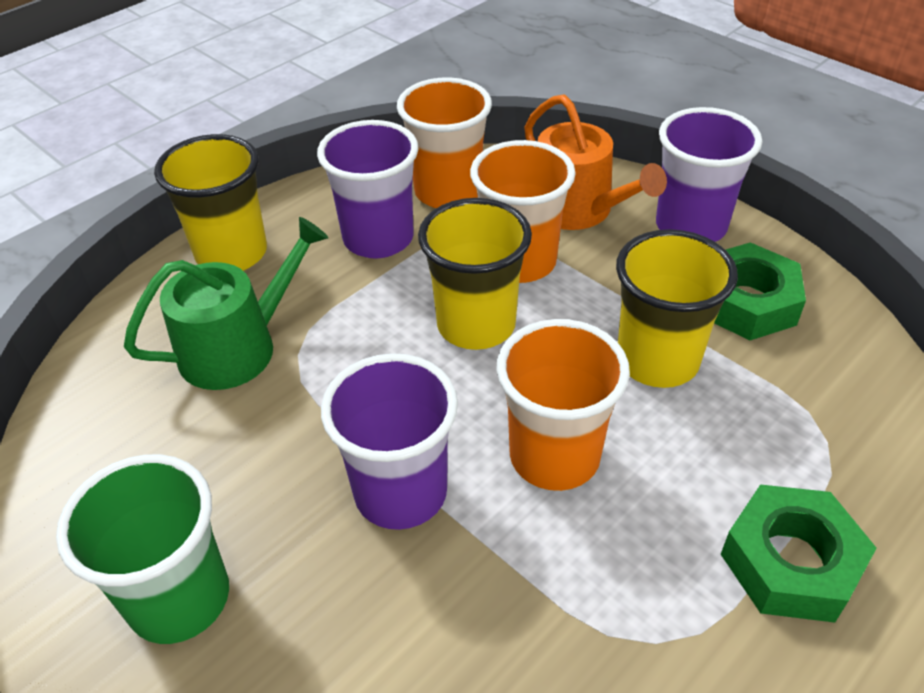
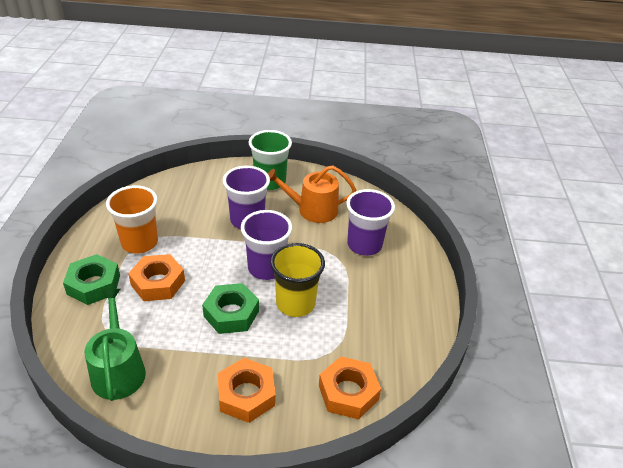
orange cup: [397,77,492,208] [470,140,576,283] [496,319,630,491] = 3 -> [106,185,158,254] = 1
orange nut: none = 0 -> [128,254,185,301] [218,358,276,423] [319,356,381,419] = 3
yellow cup: [154,134,267,271] [418,198,532,350] [616,229,738,388] = 3 -> [270,243,325,317] = 1

